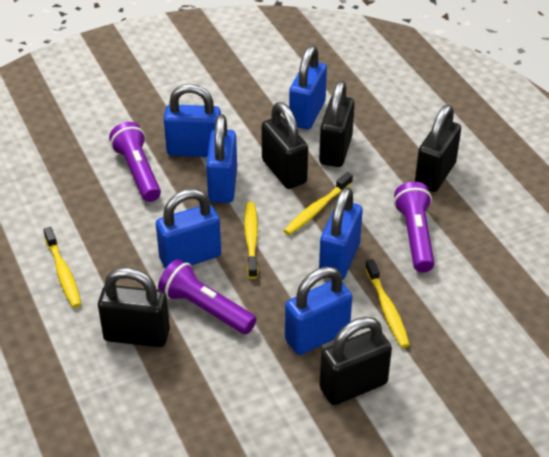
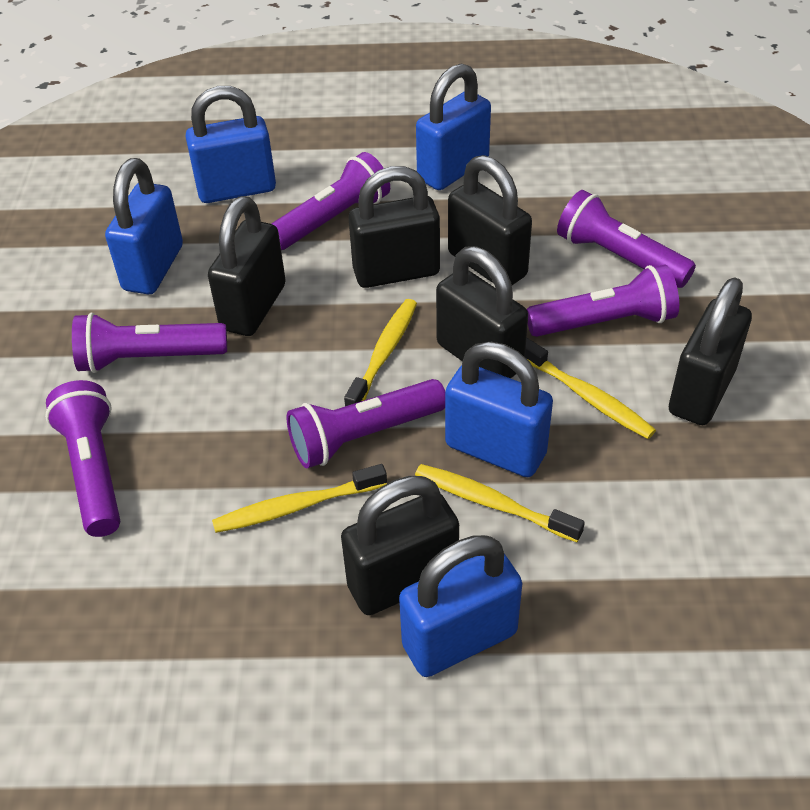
black padlock: [98,268,170,347] [261,102,308,189] [319,81,355,167] [319,317,392,405] [415,105,461,192] = 5 -> [208,196,286,336] [341,476,459,615] [348,166,440,288] [436,246,528,378] [448,155,532,285] [669,277,752,425] = 6
blue padlock: [156,189,221,269] [164,84,221,157] [206,114,237,203] [285,267,352,355] [289,45,327,129] [319,187,363,280] = 6 -> [105,158,183,294] [185,86,276,203] [399,535,522,677] [416,63,491,190] [445,342,553,477] = 5
purple flashlight: [109,122,161,202] [158,259,257,334] [394,182,435,272] = 3 -> [45,380,120,537] [72,313,227,373] [271,152,390,250] [287,379,445,468] [527,265,679,337] [557,190,696,288] = 6

